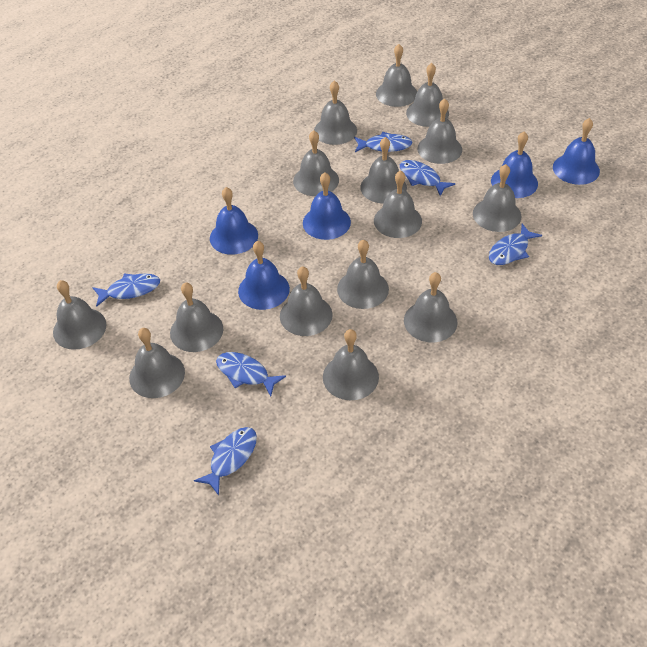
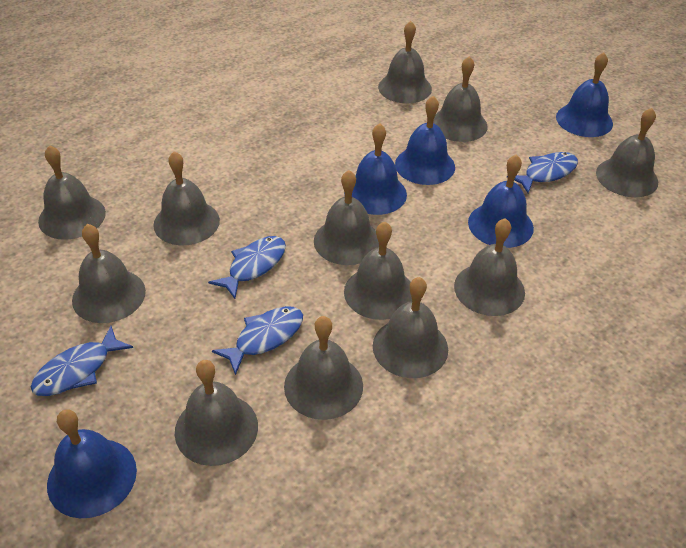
blue fish: [92,273,160,307] [194,427,257,495] [216,352,286,396] [354,132,412,152] [400,160,455,196] [489,224,542,265] = 6 -> [31,326,133,396] [208,236,286,299] [212,306,303,375] [507,152,578,193] = 4
grey bell: [53,280,106,350] [129,328,185,398] [170,282,223,352] [280,266,333,336] [293,130,339,196] [314,81,357,145] [323,329,379,400] [337,240,389,309] [360,137,407,204] [374,170,422,238] [376,44,417,107] [404,272,458,342] [406,63,449,127] [417,99,462,164] [473,164,521,232] = 15 -> [38,145,106,240] [72,224,146,323] [153,151,220,245] [175,360,258,466] [284,316,363,420] [314,170,379,265] [344,221,412,320] [373,277,448,378] [378,21,432,103] [433,56,488,142] [454,218,525,316] [596,108,658,197] = 12

